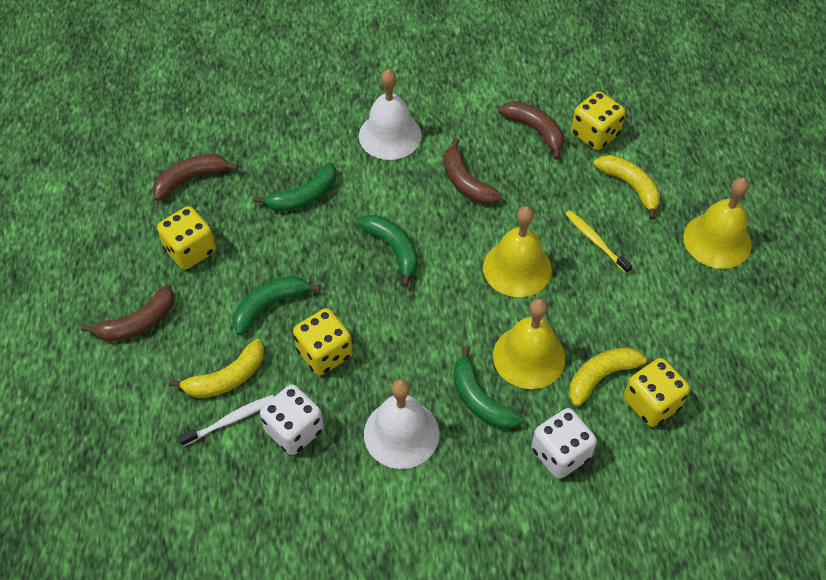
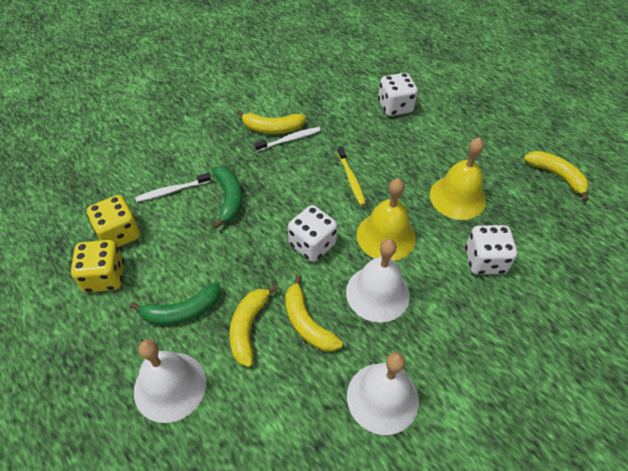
brown banana: [81,284,175,342] [152,154,238,201] [444,138,502,204] [498,101,564,160] = 4 -> none = 0
green banana: [233,276,320,335] [254,162,336,212] [358,215,418,287] [453,346,523,429] = 4 -> [130,282,221,325] [212,166,242,229] = 2
white bell: [359,69,422,160] [364,379,440,469] = 2 -> [134,339,206,423] [346,239,410,323] [347,352,419,435] = 3
white dice: [260,385,324,455] [531,408,597,479] = 2 -> [288,205,338,262] [378,73,418,116] [465,225,517,275] = 3
white toothbrush: [178,395,274,446] = 1 -> [135,173,211,202] [254,127,321,152] = 2
yellow banana: [169,339,264,398] [569,348,654,407] [593,155,661,220] = 3 -> [229,285,278,367] [237,110,306,134] [285,275,343,352] [524,151,589,202] = 4
yellow bell: [483,206,552,297] [493,299,565,389] [683,178,752,269] = 3 -> [357,178,416,261] [430,137,486,220] = 2
yellow dice: [157,206,216,270] [293,308,353,375] [571,91,625,150] [624,358,690,427] = 4 -> [71,240,124,293] [87,195,140,247] = 2

